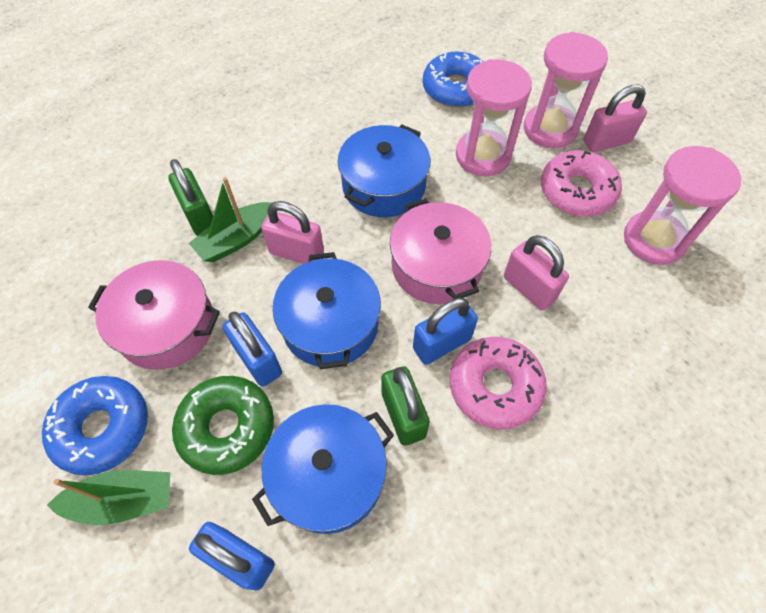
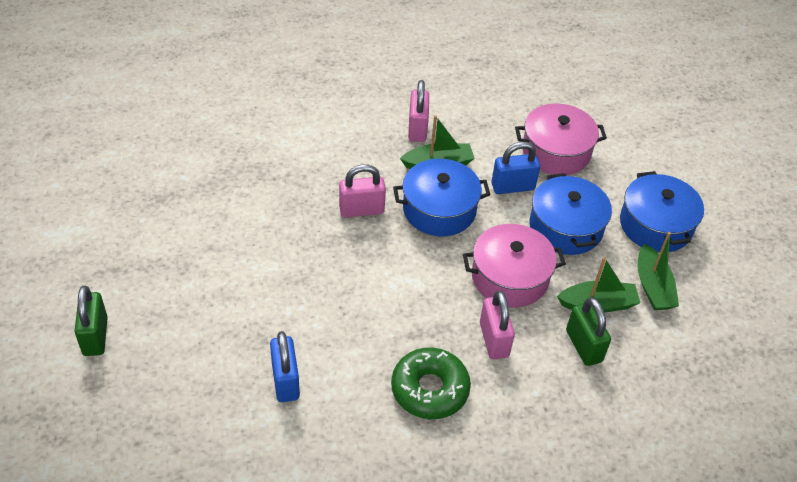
blue donut: [42,376,148,476] [423,52,484,108] = 2 -> none = 0
blue padlock: [189,522,275,590] [223,312,282,387] [413,298,478,365] = 3 -> [270,331,300,402] [491,142,540,194] = 2
green boat: [47,470,170,525] [189,177,273,262] = 2 -> [400,115,475,169] [557,257,640,313] [638,232,679,310] = 3
pink donut: [450,337,547,430] [541,150,622,217] = 2 -> none = 0
pink hourglass: [456,59,532,176] [524,32,608,148] [624,146,741,265] = 3 -> none = 0

